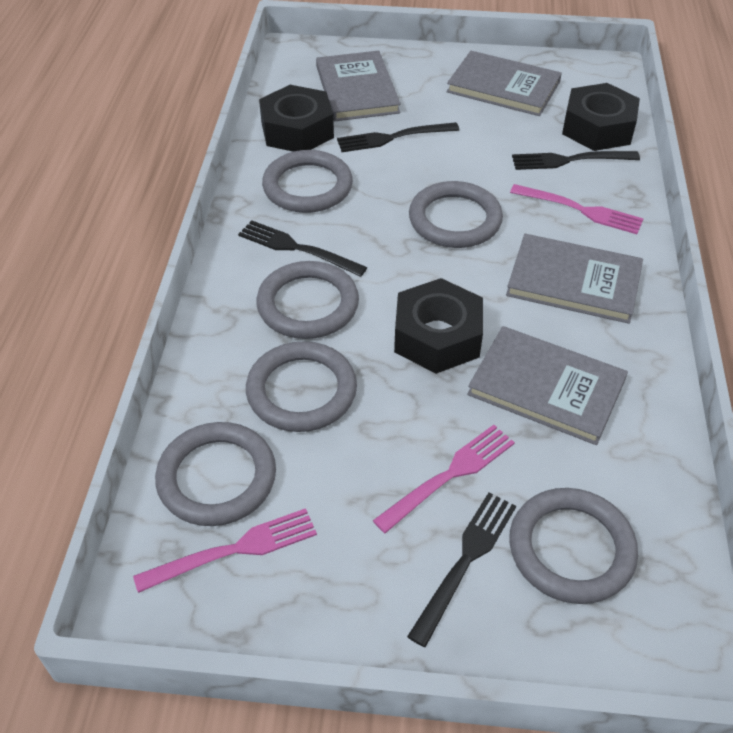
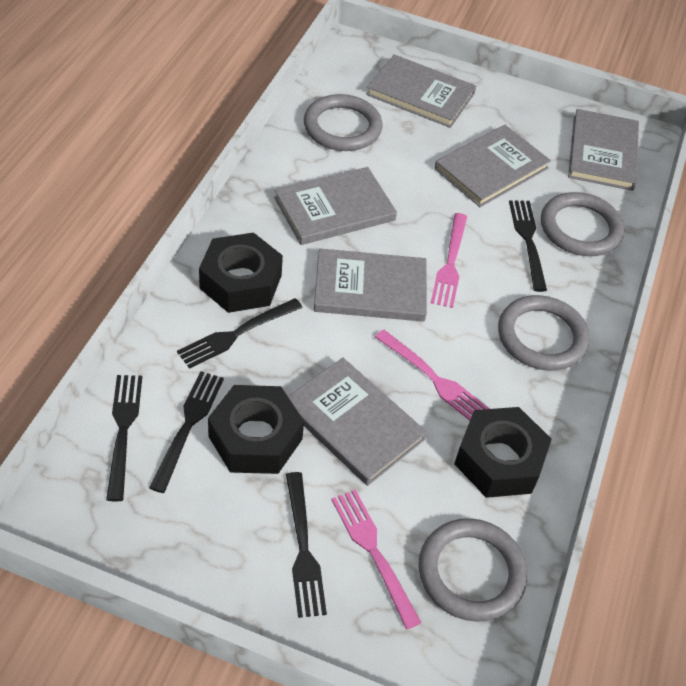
black fork: [238,220,367,277] [337,122,459,152] [407,493,516,647] [512,151,640,170] = 4 -> [106,375,142,501] [149,371,224,493] [177,298,303,369] [286,472,327,618] [509,200,547,292] = 5
grey book: [316,51,401,121] [446,51,562,116] [467,326,628,445] [506,234,643,324] = 4 -> [274,167,397,245] [288,358,427,486] [314,249,427,322] [366,54,476,128] [434,125,551,207] [568,109,639,191] = 6
grey ring: [155,422,276,526] [246,341,357,432] [256,261,359,339] [262,150,353,213] [409,181,503,248] [509,488,638,604] = 6 -> [304,94,382,151] [419,518,527,622] [498,295,590,371] [541,192,624,256] = 4

